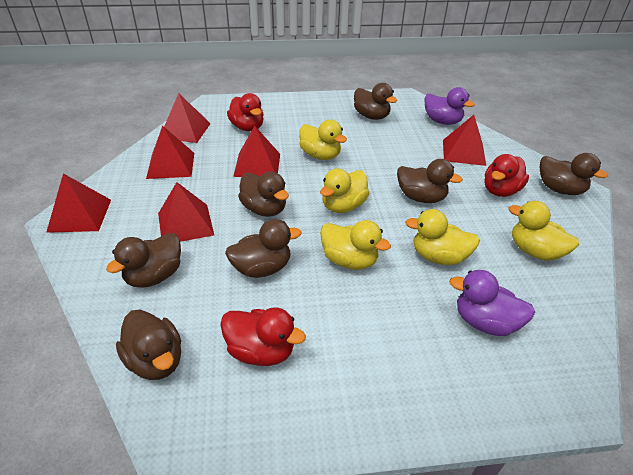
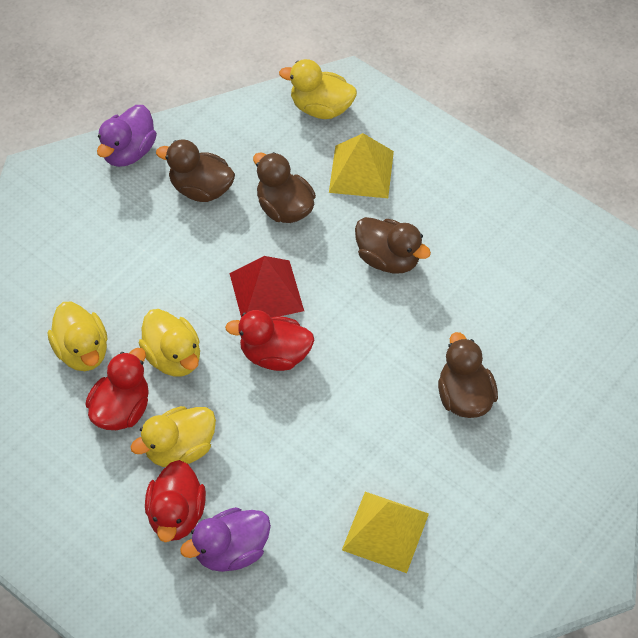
brown duck: [106,233,181,288] [116,310,181,380] [225,219,301,278] [238,171,289,217] [354,83,397,120] [397,159,463,203] [540,153,608,195] = 7 -> [156,139,235,202] [253,152,316,223] [355,217,431,273] [438,332,498,418] = 4
red pyramid: [46,174,111,233] [146,126,194,179] [158,182,214,242] [164,93,211,143] [233,126,280,177] [443,115,486,166] = 6 -> [229,256,304,318] = 1
yellow duck: [299,120,347,160] [320,168,369,213] [320,220,391,270] [405,209,480,265] [508,201,579,261] = 5 -> [48,302,108,371] [131,406,216,467] [139,309,200,377] [279,59,357,119] = 4
yellow pyramid: none = 0 -> [329,133,394,198] [342,492,429,573] = 2

